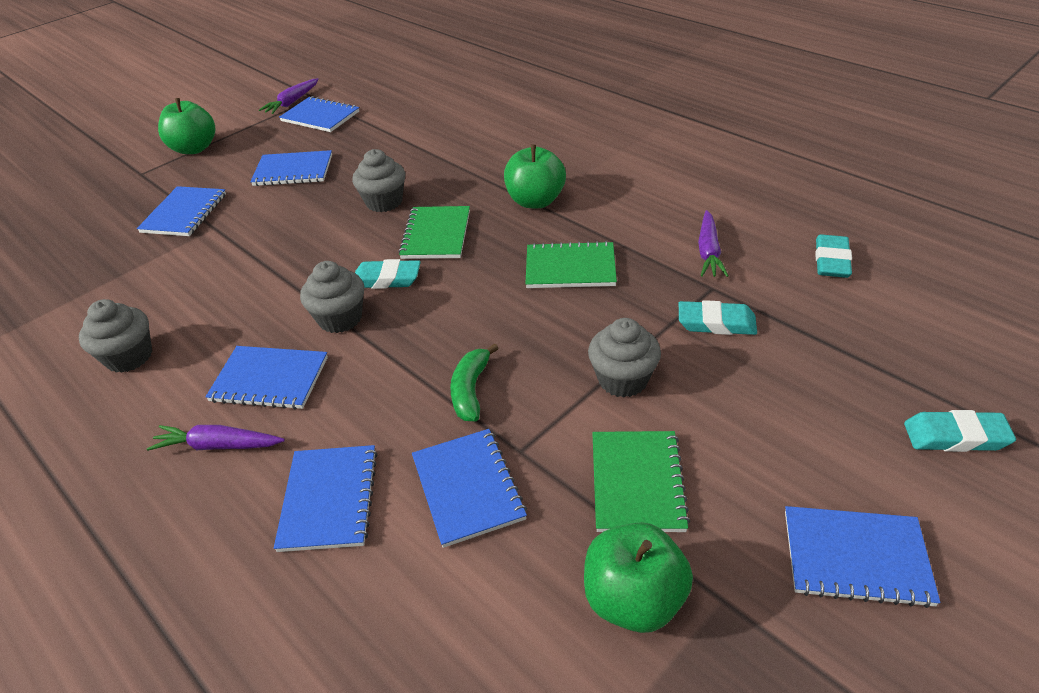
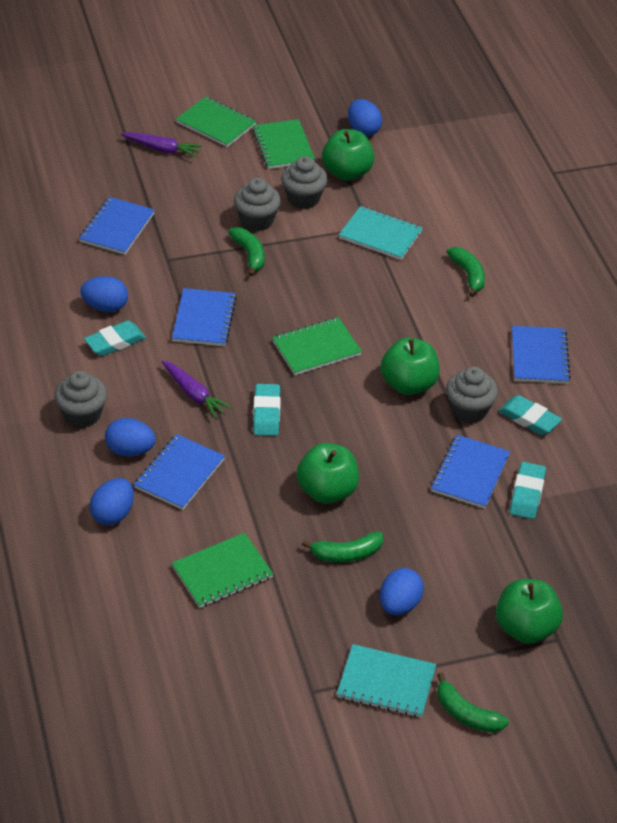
blue egg: none = 0 -> [80,276,128,312] [90,478,134,525] [105,418,156,457] [348,99,382,136] [380,568,424,615] = 5
blue notebook: [137,186,226,236] [206,346,328,410] [250,150,332,186] [274,445,378,552] [279,96,359,132] [412,429,527,548] [785,506,940,608] = 7 -> [79,197,155,255] [134,434,225,510] [172,288,237,346] [431,435,510,509] [512,326,571,384] = 5
green apple: [158,98,215,154] [504,144,566,208] [584,522,693,633] = 3 -> [296,443,359,504] [322,129,375,181] [381,338,440,395] [496,579,563,644] = 4
green banana: [450,343,499,421] = 1 -> [228,227,265,276] [302,532,383,562] [437,673,509,733] [447,247,485,297] = 4
green notebook: [398,206,470,259] [525,241,617,288] [592,431,690,532] = 3 -> [172,533,273,608] [176,96,256,147] [252,119,315,169] [272,317,362,375] = 4
purple carrot: [147,425,285,451] [259,78,319,114] [698,210,728,277] = 3 -> [121,132,202,158] [161,360,232,418] = 2
turquoise notebook: none = 0 -> [337,644,436,718] [339,206,423,260] = 2

